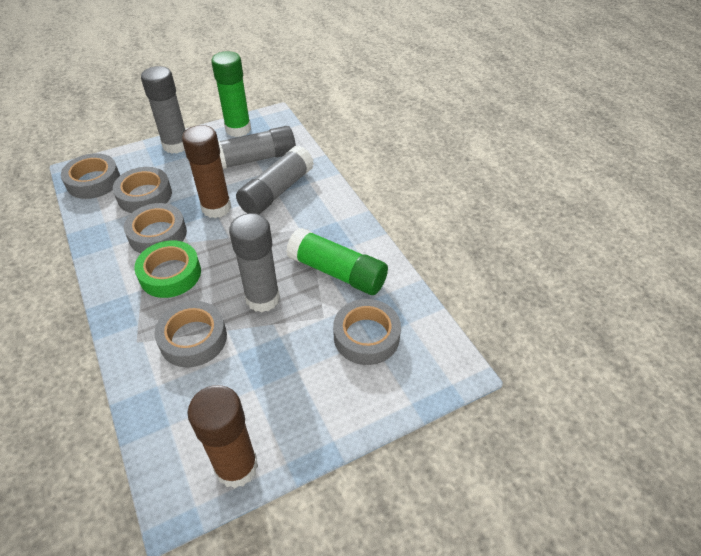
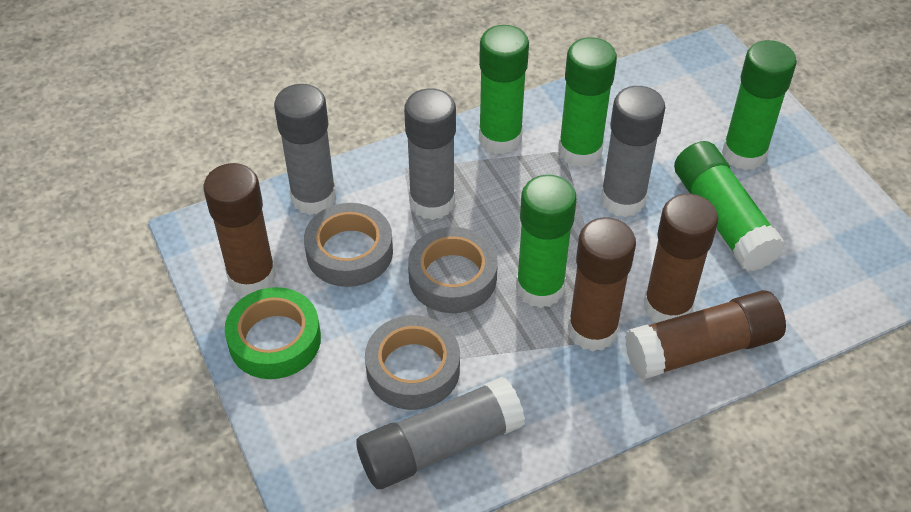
brown glue stick: [182,125,231,218] [188,385,258,488] = 2 -> [203,163,276,296] [568,217,636,352] [625,290,786,380] [643,194,719,323] = 4
green glue stick: [211,51,251,137] [286,228,388,295] = 2 -> [479,25,529,154] [516,175,577,308] [558,37,617,167] [674,141,785,271] [722,40,797,170] = 5
grey tape: [61,153,120,199] [113,167,172,213] [124,203,187,253] [154,301,227,367] [333,299,401,365] = 5 -> [304,203,393,287] [365,315,460,410] [408,227,498,313] = 3

